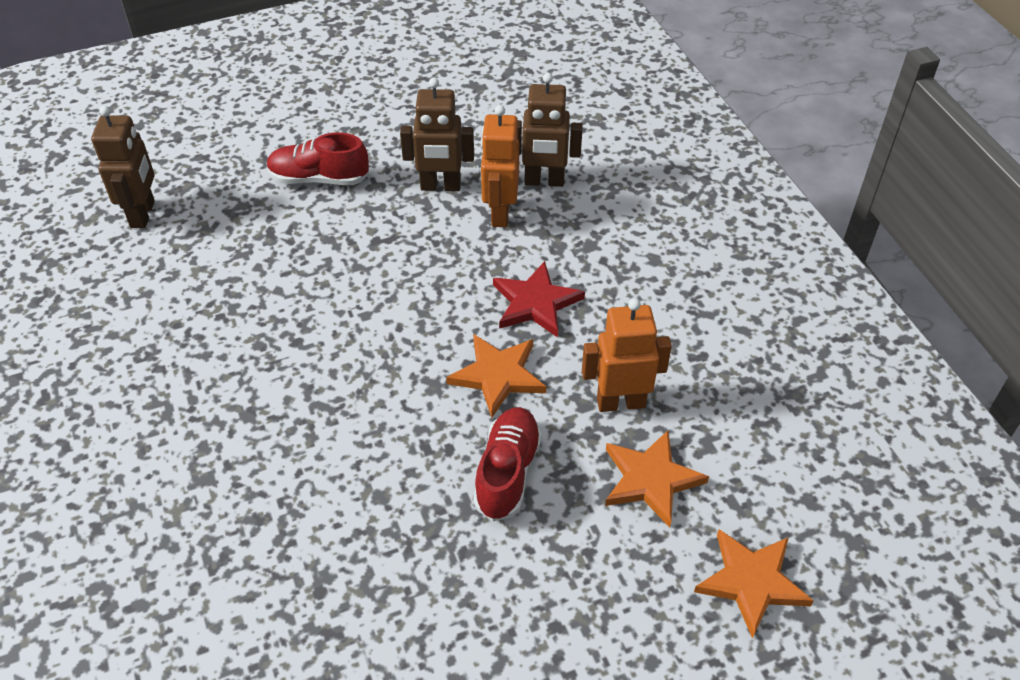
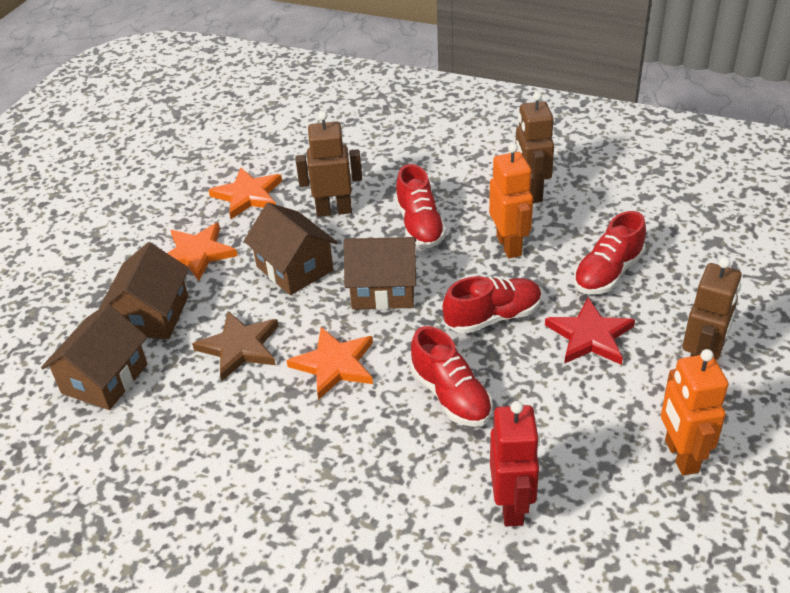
brown house: none = 0 -> [41,304,147,410] [98,242,189,339] [244,203,338,295] [344,237,416,310] = 4
brown star: none = 0 -> [192,311,279,381] = 1
red robot: none = 0 -> [490,401,540,527] = 1
red shoe: [267,132,369,185] [474,407,542,521] = 2 -> [395,164,446,248] [410,326,493,427] [443,276,542,334] [573,211,646,294] = 4

